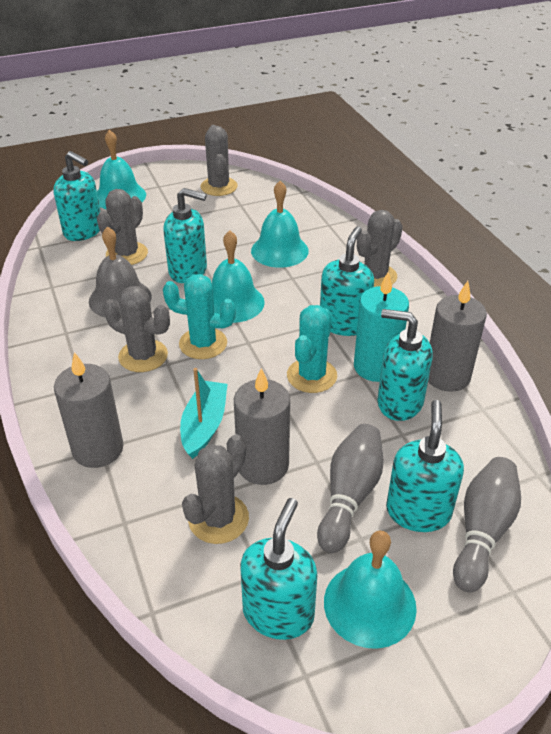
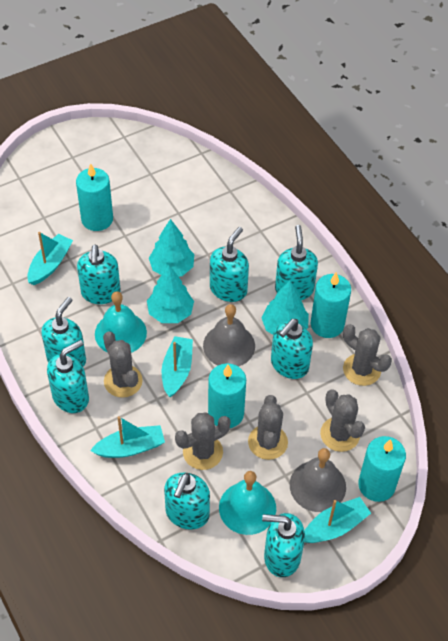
grey bell: [89,226,152,318] = 1 -> [203,304,255,367] [290,448,346,512] = 2
grey bowling pin: [317,424,384,553] [453,457,521,593] = 2 -> none = 0
grey candle: [54,352,124,468] [234,368,290,485] [428,281,487,392] = 3 -> none = 0
turquoise bell: [97,130,146,209] [212,230,265,323] [251,181,309,268] [324,531,417,649] = 4 -> [95,291,147,353] [219,471,276,535] = 2
turquoise boat: [180,368,228,459] = 1 -> [27,232,73,285] [90,416,165,458] [162,336,193,397] [304,497,371,543] = 4
turquoise cactus: [163,274,236,359] [287,305,337,393] = 2 -> none = 0
turquoise candle: [354,272,409,382] = 1 -> [76,163,113,231] [208,363,246,428] [311,272,351,338] [358,436,406,502] = 4
turquoise soap dispenser: [53,151,100,241] [163,188,207,283] [240,498,317,640] [320,226,374,336] [378,309,433,421] [386,400,464,532] = 6 -> [41,297,86,367] [47,340,89,413] [77,245,121,304] [164,472,210,530] [210,227,249,302] [262,513,305,577] [271,319,313,379] [275,225,318,300] = 8
turquoise tree: none = 0 -> [147,265,194,323] [149,219,194,277] [261,281,309,334] = 3

